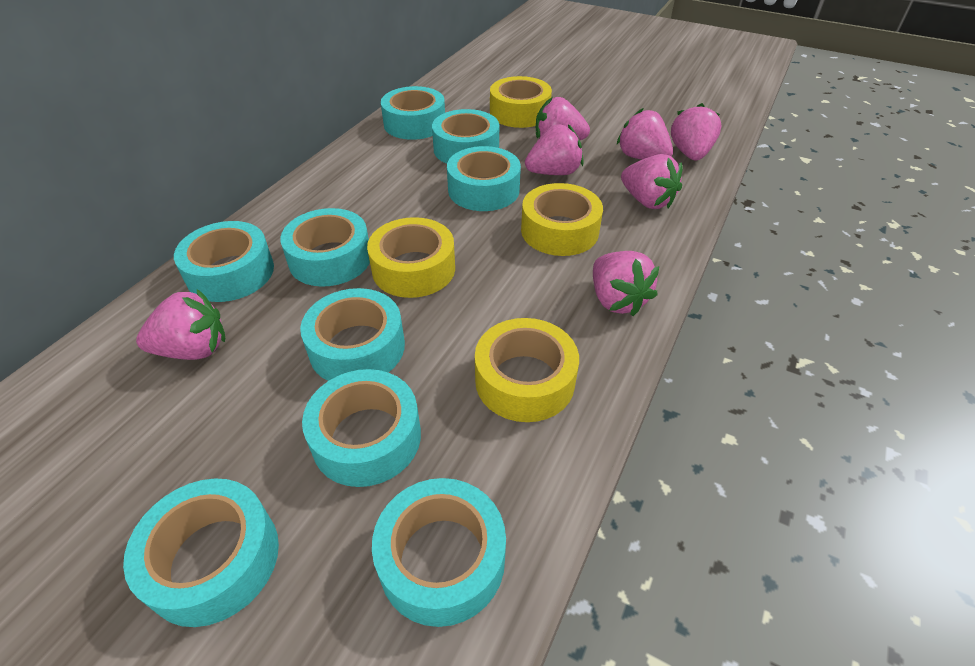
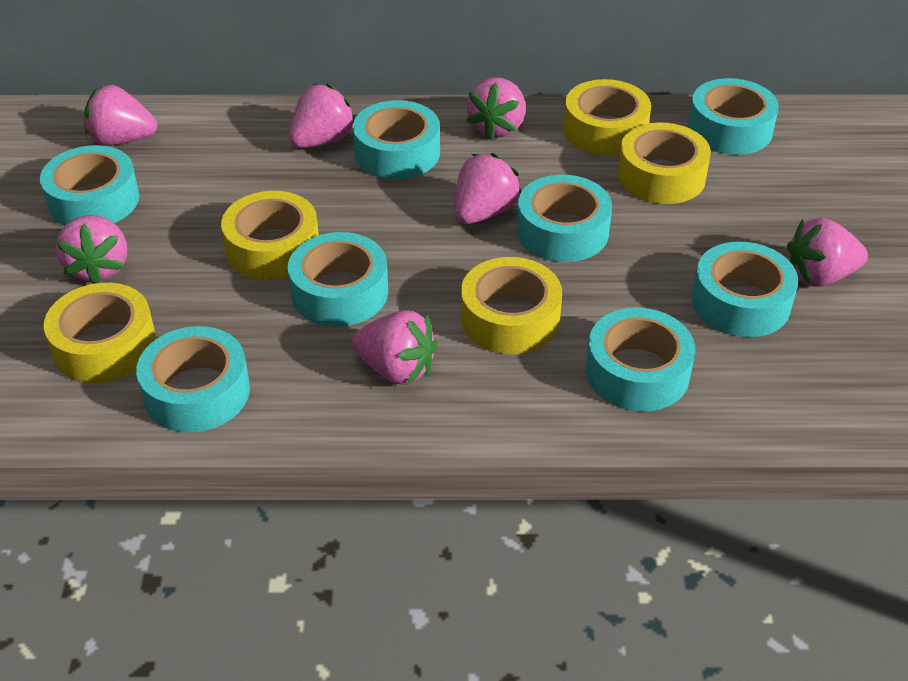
turquoise tape: [123,478,279,627] [174,221,274,302] [280,208,370,287] [300,288,405,381] [302,369,421,487] [372,478,506,627] [381,86,445,140] [432,109,499,164] [447,146,521,211] = 9 -> [40,145,140,226] [136,326,250,432] [288,232,388,327] [353,100,440,179] [517,175,612,262] [586,308,695,411] [688,78,779,155] [692,242,798,337] = 8
yellow tape: [367,217,455,298] [475,318,579,422] [490,76,552,128] [521,183,603,256] = 4 -> [44,283,156,383] [221,191,319,280] [461,257,562,354] [564,79,651,156] [618,123,711,204] = 5

